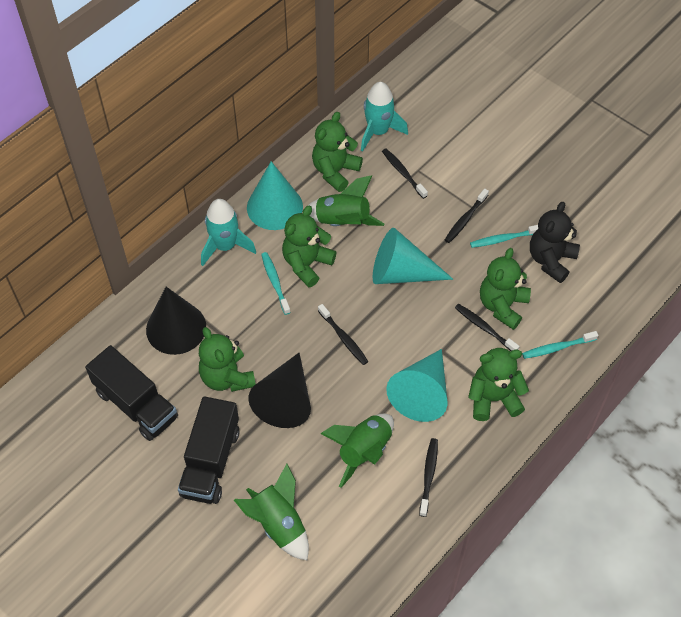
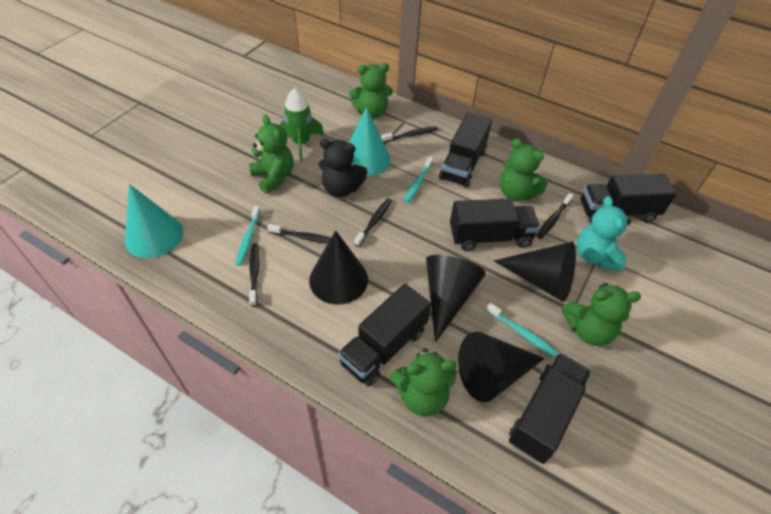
black cone: [146,287,206,355] [248,353,311,428] = 2 -> [309,230,368,304] [426,255,486,342] [458,331,545,402] [494,242,576,302] = 4
black truck: [85,345,178,441] [178,396,240,504] = 2 -> [338,284,431,386] [439,112,492,188] [450,198,540,251] [509,353,591,464] [581,174,677,223] = 5
green rocket: [234,464,309,561] [307,175,384,226] [320,414,394,488] = 3 -> [279,88,324,161] = 1
turquoise cone: [247,161,303,230] [373,228,453,284] [386,349,447,422] = 3 -> [125,184,183,258] [349,107,391,176] = 2
turquoise rocket: [201,199,256,266] [361,82,408,152] = 2 -> none = 0
turquoise teddy bear: none = 0 -> [577,196,631,271] = 1

